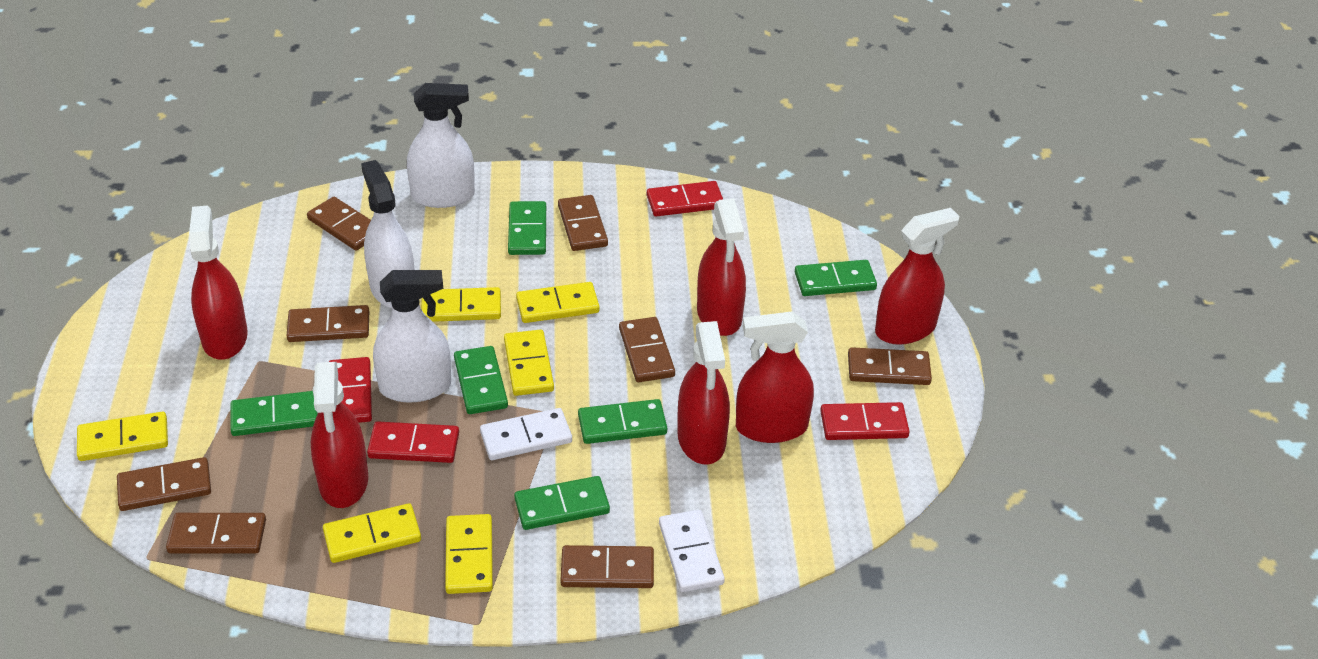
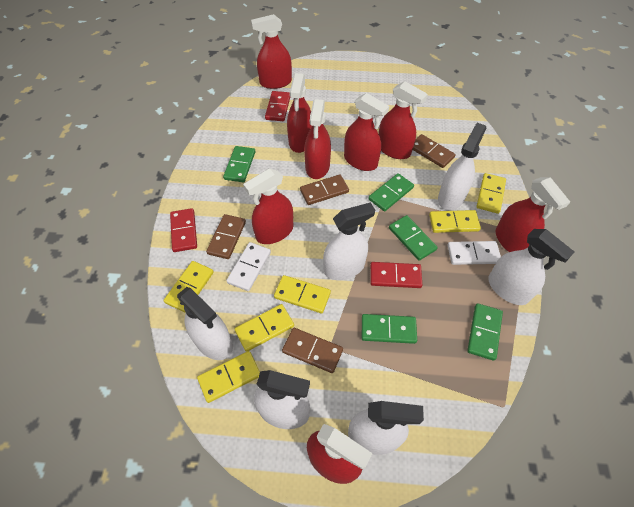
brown domino: [117,457,211,511] [166,513,266,553] [286,305,369,342] [307,197,371,251] [558,195,608,251] [561,545,654,588] [619,317,675,382] [848,347,932,385] = 8 -> [206,214,246,259] [282,328,343,373] [300,174,349,205] [413,134,455,168] = 4
green domino: [230,391,318,436] [454,346,508,414] [508,201,546,255] [514,476,610,530] [578,399,667,444] [795,260,877,296] = 6 -> [223,146,255,182] [362,314,417,344] [368,173,414,211] [389,215,438,261] [467,303,503,361] = 5
red domino: [329,357,372,423] [367,421,459,463] [647,181,723,216] [820,402,910,440] = 4 -> [170,208,197,252] [265,91,290,121] [370,262,422,288] = 3
red spray bottle: [189,205,248,360] [311,362,368,508] [677,321,730,465] [697,198,746,336] [736,311,814,443] [875,208,959,345] = 6 -> [243,168,293,244] [251,14,292,89] [287,73,312,153] [304,99,331,179] [307,424,373,484] [344,93,389,171] [379,81,428,159] [496,177,570,252] = 8
white spray bottle: [361,160,415,308] [373,270,451,403] [407,83,475,208] = 3 -> [177,287,233,360] [254,370,310,429] [323,202,375,280] [348,401,424,455] [438,123,486,211] [488,229,575,305] = 6

